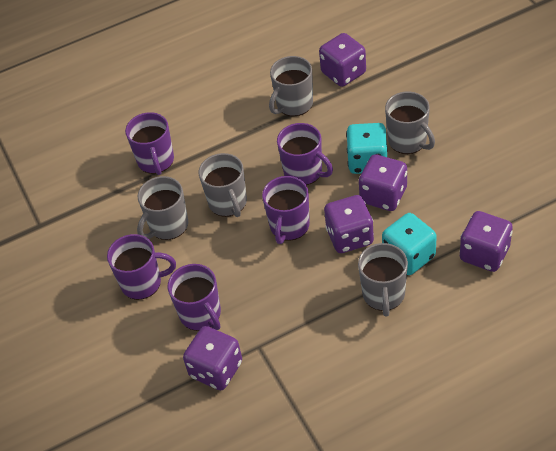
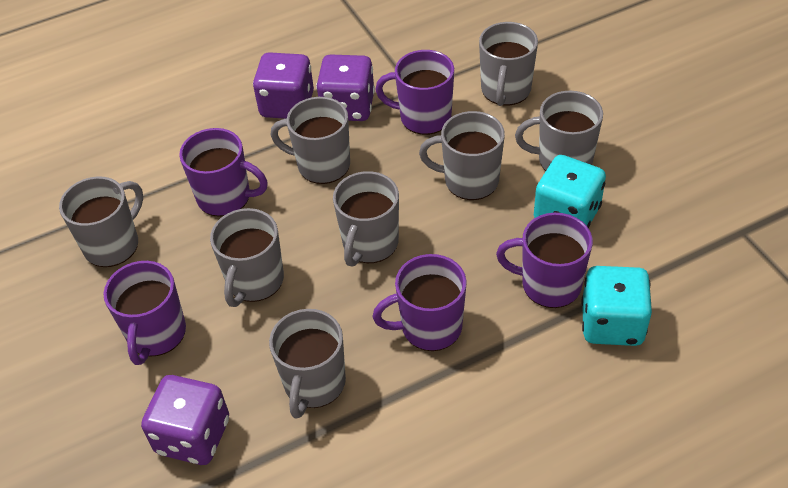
grey mug: [137,176,188,240] [199,153,247,217] [269,56,313,116] [358,243,408,317] [385,92,435,154] = 5 -> [59,177,143,267] [210,208,284,307] [269,309,346,419] [271,97,350,184] [333,171,399,267] [419,111,505,200] [479,22,538,106] [515,91,603,171] = 8
purple dice: [183,326,242,390] [319,33,366,87] [324,195,374,253] [359,154,407,211] [460,211,513,272] = 5 -> [141,375,229,465] [253,52,314,119] [316,54,375,121] = 3

